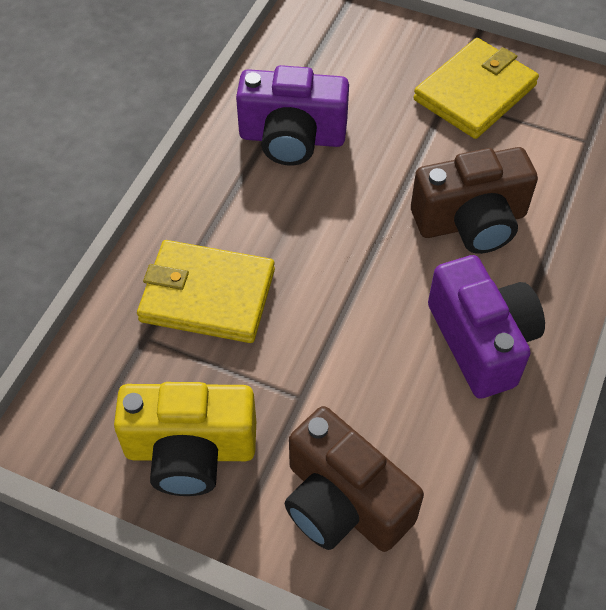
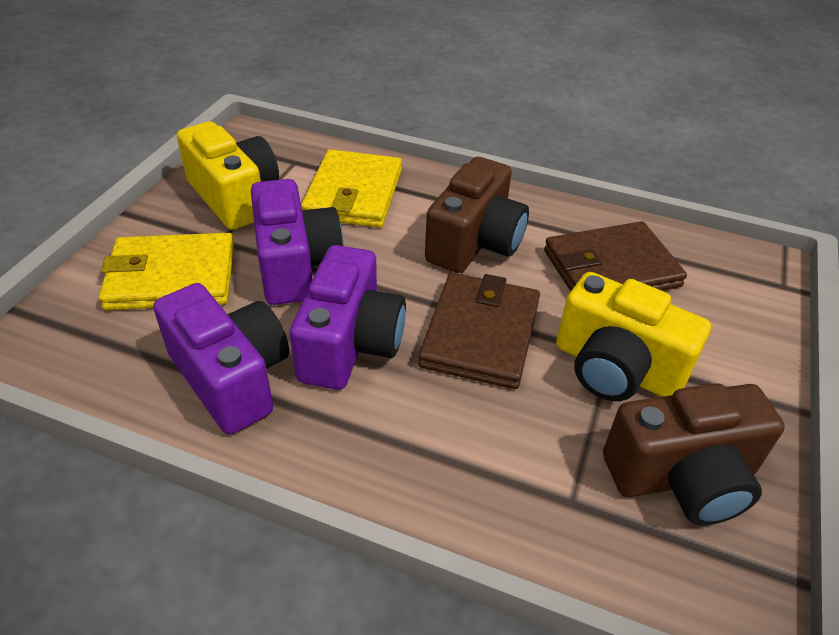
brown wallet: none = 0 -> [418,273,540,389] [544,221,687,291] = 2
purple camera: [236,65,349,166] [428,255,545,399] = 2 -> [153,283,289,435] [251,179,343,305] [290,245,406,390] = 3
yellow camera: [114,382,256,496] = 1 -> [177,121,279,230] [556,272,711,401] = 2

